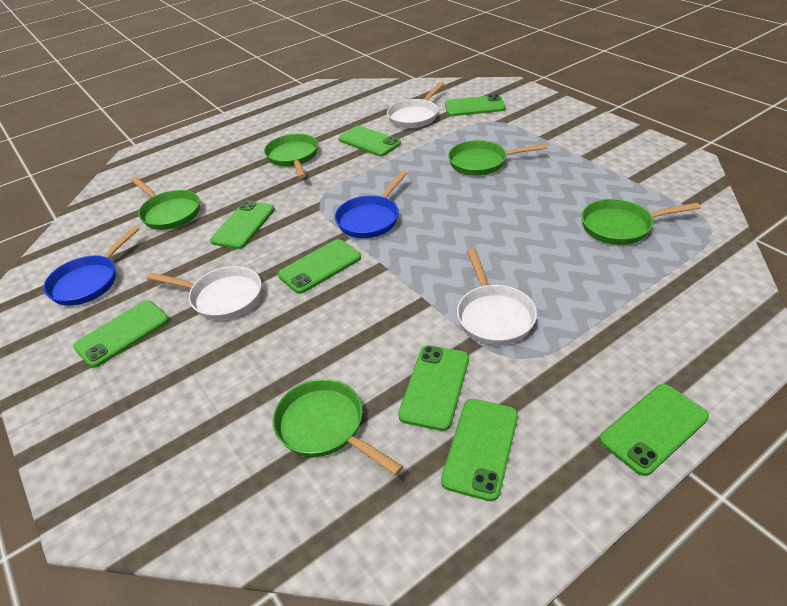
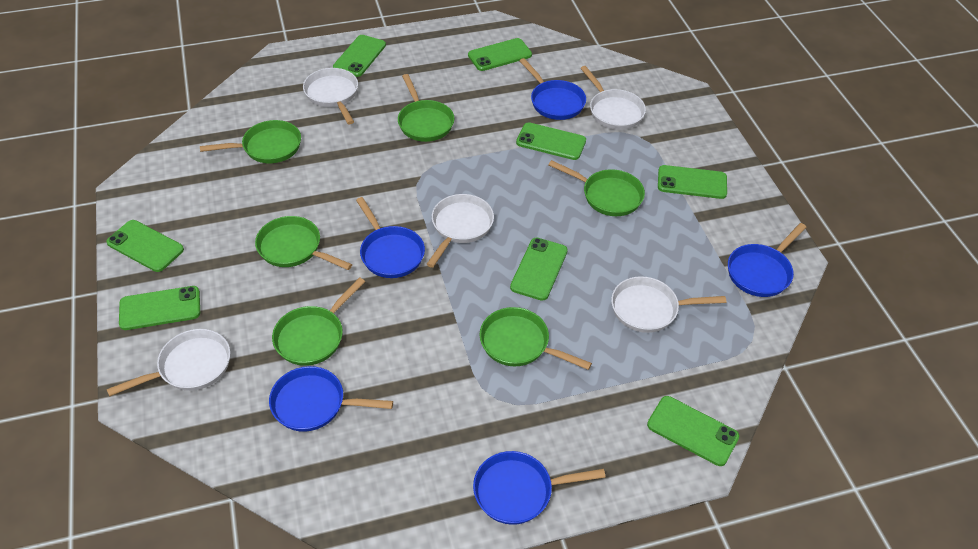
blue pan: [43,226,139,306] [335,171,407,238] = 2 -> [269,366,393,432] [356,197,425,278] [473,451,606,525] [520,58,586,120] [728,223,806,297] = 5
green pan: [131,177,200,230] [264,134,318,178] [272,379,403,475] [448,140,548,176] [581,199,700,245] = 5 -> [200,120,301,163] [255,216,352,270] [272,277,365,366] [398,74,454,142] [480,307,592,370] [548,160,645,216] = 6
white pan: [147,266,261,320] [387,82,444,128] [457,249,537,345] = 3 -> [107,329,230,397] [303,68,358,124] [426,194,494,268] [580,66,646,130] [611,276,726,333] = 5

